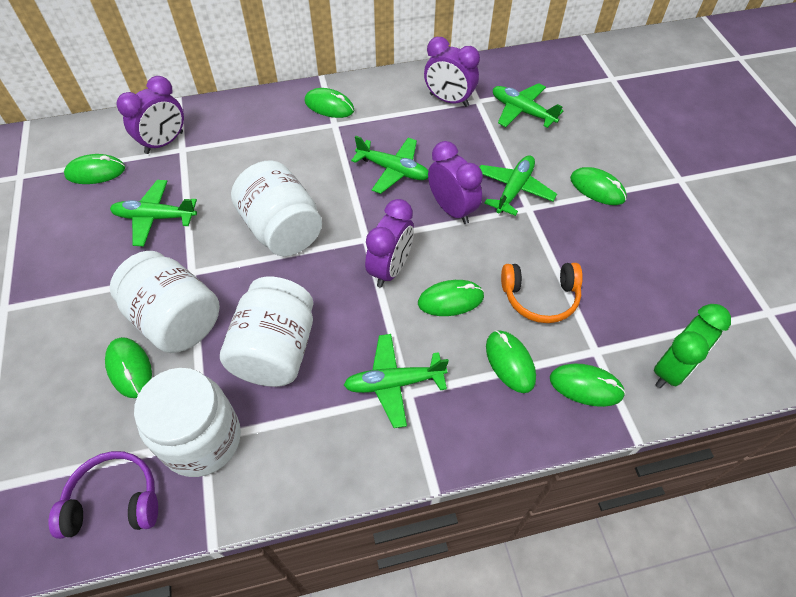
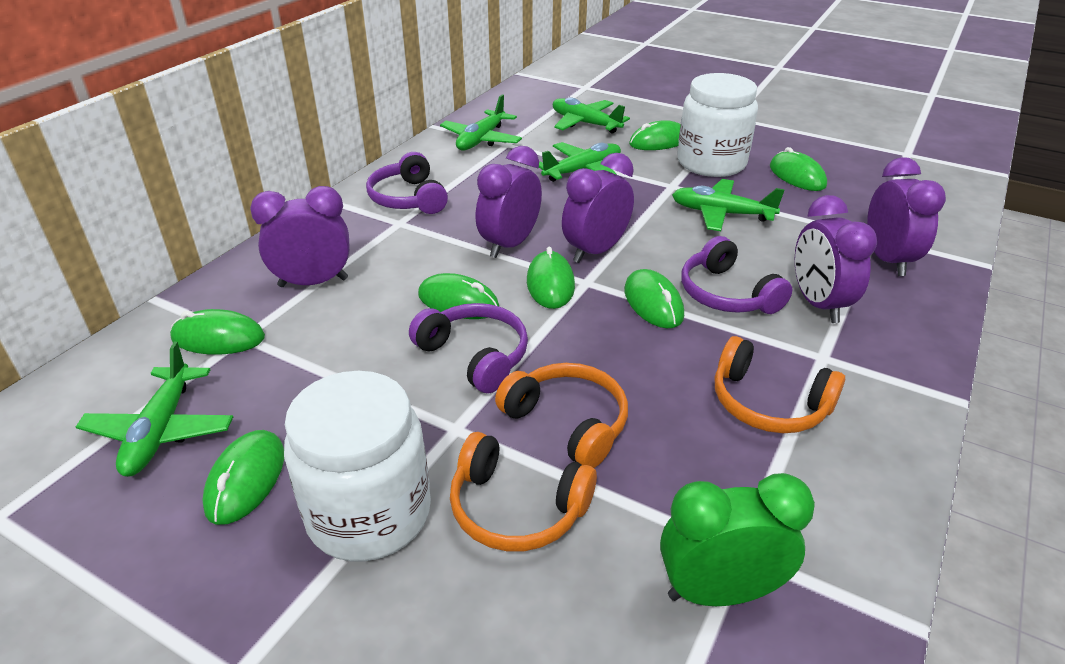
orange headphones: [501,263,583,323] = 1 -> [450,432,597,551] [495,363,628,468] [715,336,845,433] = 3
purple clock: [116,76,184,154] [365,199,414,287] [424,37,480,107] [428,141,483,224] = 4 -> [250,186,350,287] [476,146,542,258] [562,153,634,263] [795,195,877,323] [867,157,946,276] = 5
purple headphones: [49,451,158,539] = 1 -> [366,152,448,214] [409,303,528,393] [681,236,792,314] = 3
white jar: [110,251,220,353] [134,368,241,477] [220,277,313,387] [231,160,322,256] = 4 -> [284,371,431,562] [677,73,758,177] = 2

